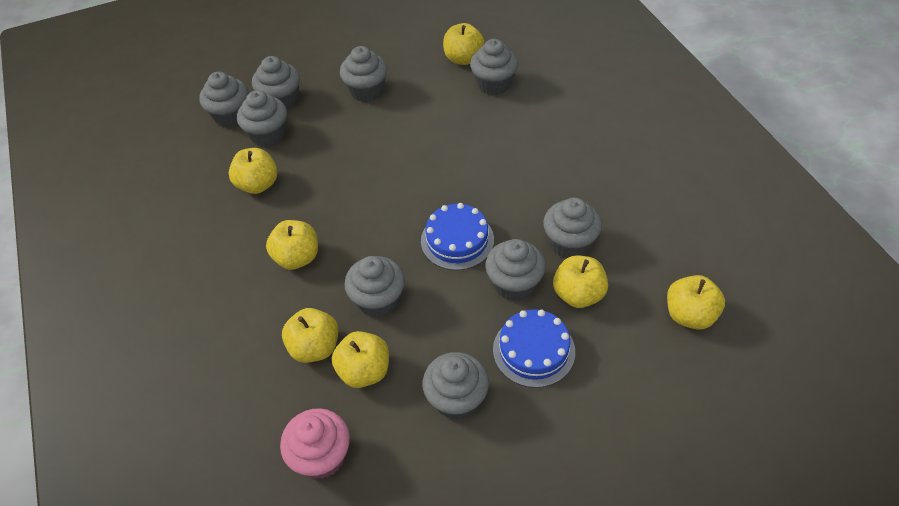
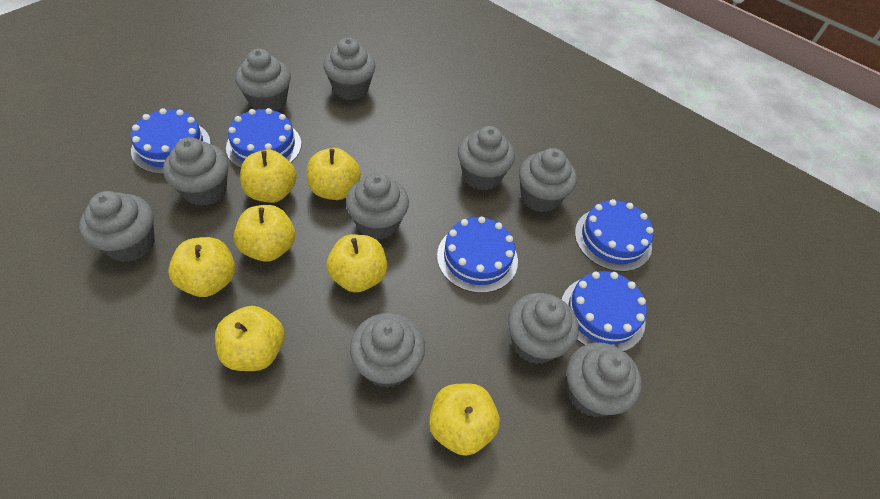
blue cake: [421,203,494,270] [493,309,575,388] = 2 -> [131,108,211,174] [226,108,301,168] [437,216,518,293] [561,271,647,351] [575,199,654,272] = 5
grey cupcake: [199,72,249,128] [237,90,287,147] [252,56,300,110] [340,46,387,102] [344,256,405,318] [422,352,489,420] [470,39,518,95] [485,239,546,301] [543,198,602,258] = 9 -> [79,191,155,262] [163,137,229,206] [235,49,291,111] [323,38,376,100] [346,173,409,240] [350,313,425,388] [458,126,515,191] [508,293,579,364] [519,148,577,213] [567,342,642,417] = 10
pink cupcake: [280,408,350,479] = 1 -> none = 0

